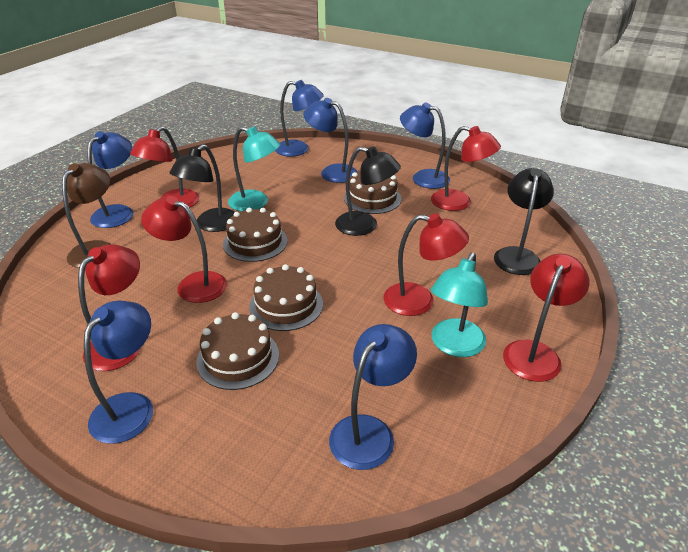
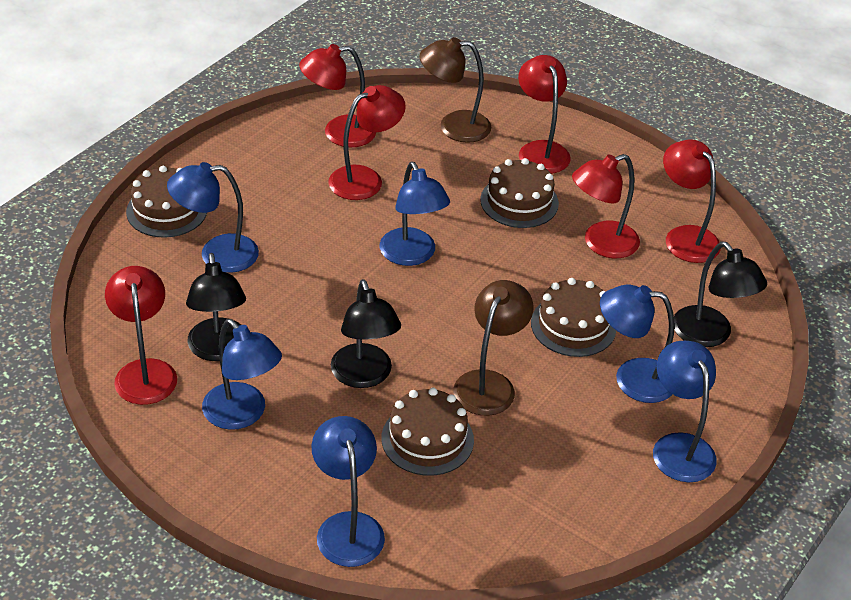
brown lamp: [62,163,110,268] = 1 -> [420,37,491,143] [453,280,534,416] = 2
turquoise lamp: [228,126,280,211] [431,252,488,357] = 2 -> none = 0

